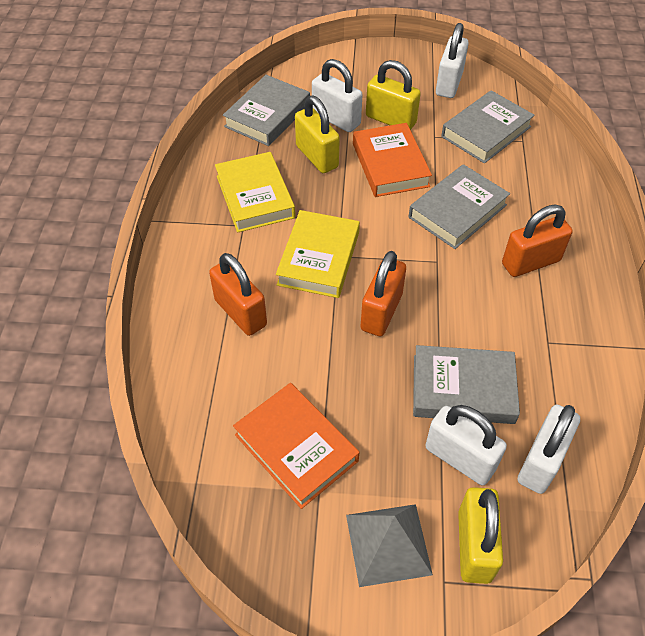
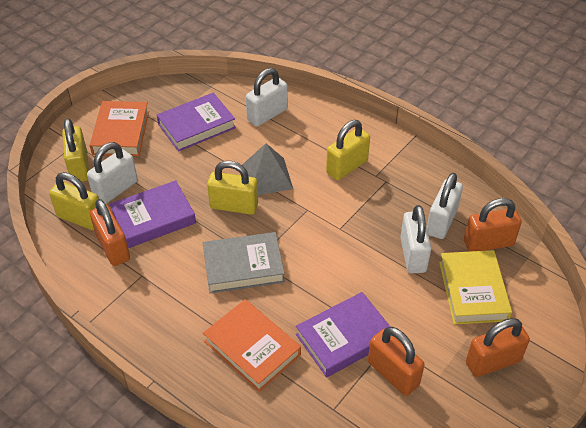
grey book: [223,75,310,146] [409,164,510,249] [413,345,520,424] [441,90,535,163] = 4 -> [203,232,285,293] = 1
orange padlock: [209,253,267,336] [360,251,406,336] [502,204,573,277] = 3 -> [90,199,130,266] [368,327,425,396] [464,198,522,252] [466,318,530,377] = 4
purple book: none = 0 -> [110,180,196,248] [157,93,236,152] [296,292,390,377] = 3
yellow book: [215,152,295,232] [276,210,360,298] = 2 -> [439,250,512,325] = 1
yellow padlock: [295,96,340,173] [366,60,421,130] [458,487,503,584] = 3 -> [49,172,99,230] [62,118,89,182] [207,161,258,215] [326,120,370,180] = 4

